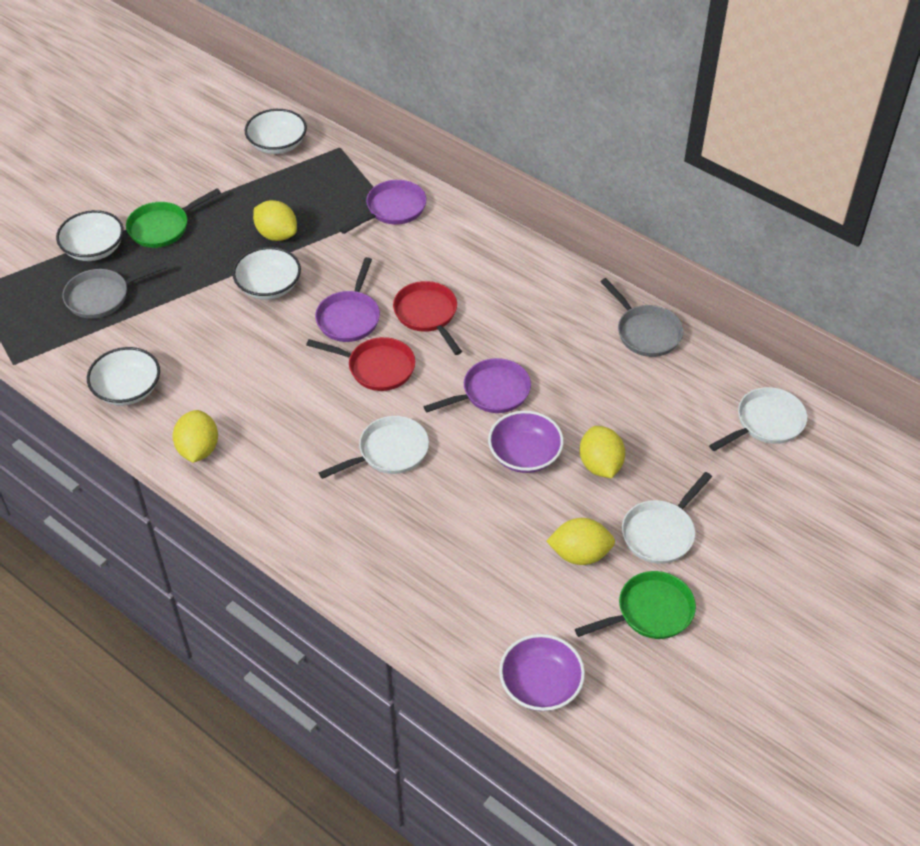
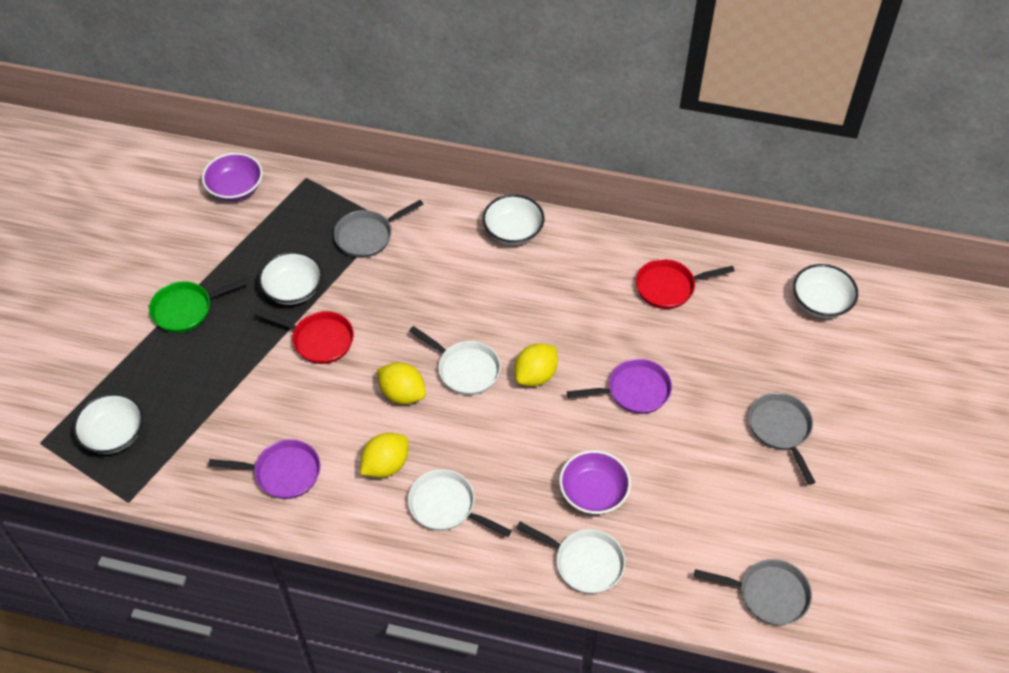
green pan: [126,188,221,248] [575,571,696,639] = 2 -> [149,278,249,333] = 1
grey pan: [62,262,168,319] [600,278,684,357] = 2 -> [334,200,424,258] [694,559,812,625] [749,393,815,485] = 3
purple pan: [315,257,380,342] [340,180,426,234] [423,358,531,413] = 3 -> [208,439,320,499] [567,359,672,414] = 2
yellow lemon: [173,410,218,463] [253,200,297,241] [546,518,615,565] [579,426,625,478] = 4 -> [360,433,409,478] [377,362,426,404] [515,343,558,386] = 3

